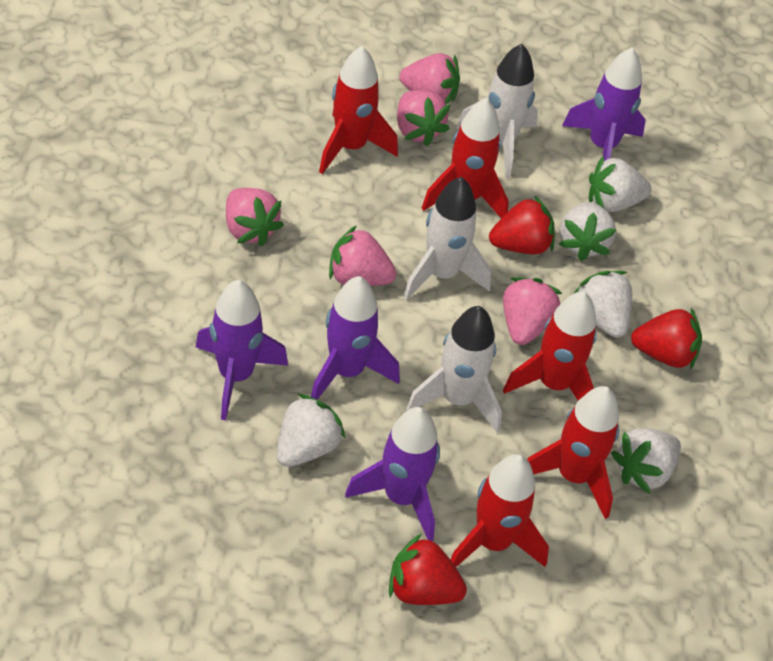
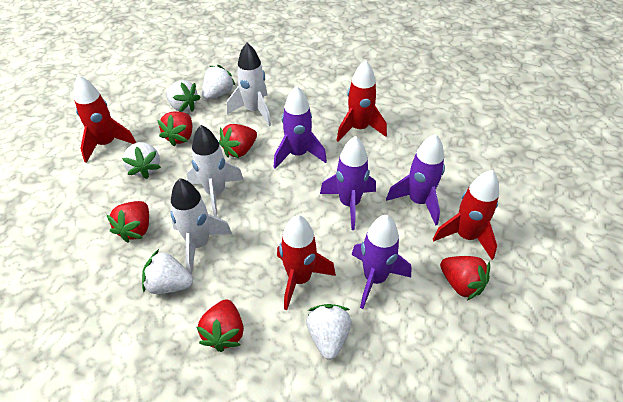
pink strawberry: [226,188,284,246] [329,225,397,286] [397,90,450,146] [400,53,460,104] [503,277,563,345] = 5 -> none = 0
red rocket: [319,46,398,174] [422,98,509,218] [450,454,549,567] [503,291,597,401] [527,386,619,519] = 5 -> [74,75,136,163] [277,215,336,310] [337,60,387,142] [433,170,499,260] = 4
red strawberry: [389,533,467,605] [489,195,555,254] [631,308,702,370] = 3 -> [107,201,149,243] [157,112,192,147] [197,300,244,352] [219,124,257,158] [440,256,490,300] = 5

